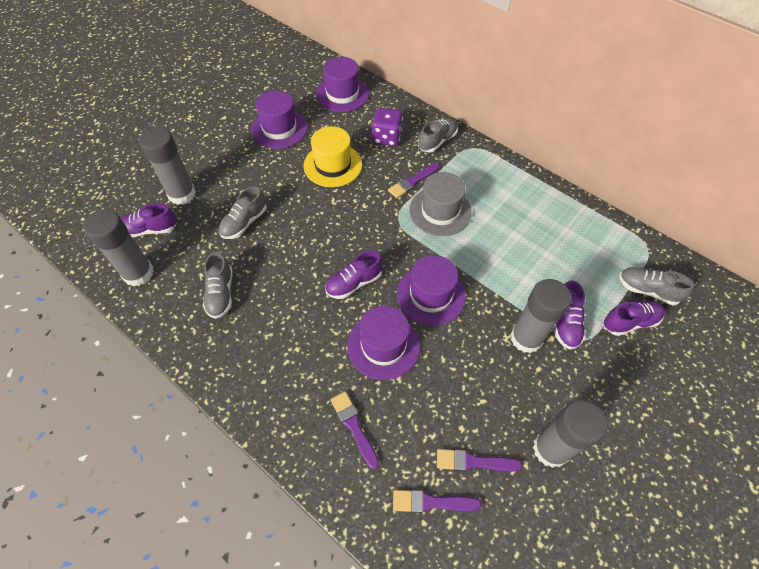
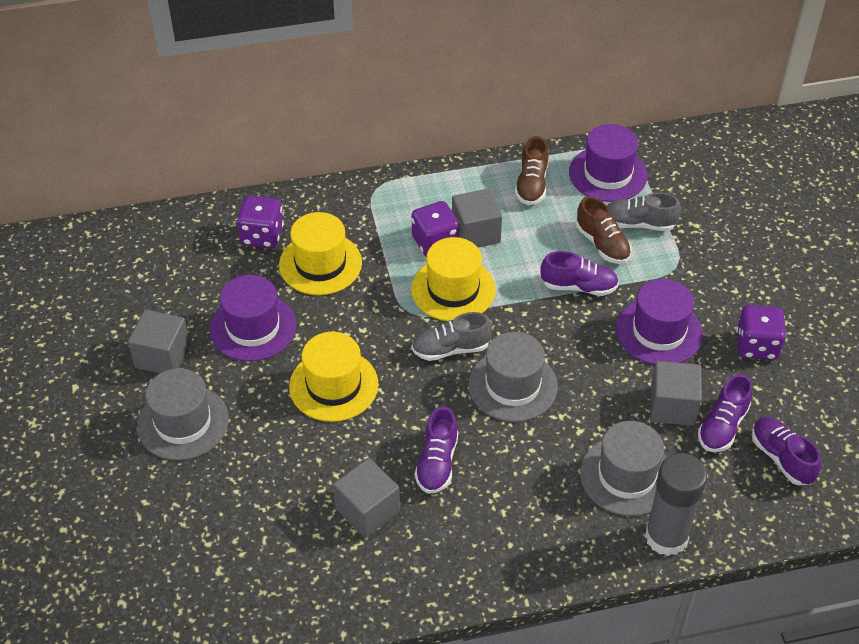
brown shoe: none = 0 -> [515,136,548,205] [576,196,632,264] = 2
grey cube: none = 0 -> [128,310,190,373] [333,458,400,538] [452,188,502,248] [650,361,702,426] = 4
grey glue stick: [83,209,154,286] [139,127,196,205] [511,279,571,353] [533,400,607,468] = 4 -> [645,453,707,556] = 1
grey hat: [409,172,472,236] = 1 -> [137,368,229,461] [468,332,558,422] [580,421,667,516] = 3
grey shoe: [203,252,233,319] [219,187,266,239] [418,118,458,153] [619,267,694,305] = 4 -> [411,312,492,361] [607,192,681,231] = 2
purple brush: [330,391,379,469] [388,163,439,198] [393,490,482,513] [437,449,522,471] = 4 -> none = 0
purple dice: [372,108,403,146] = 1 -> [237,196,284,248] [412,201,460,256] [736,305,786,360] = 3
purple hat: [251,90,308,149] [316,57,369,112] [347,306,420,380] [397,255,466,326] = 4 -> [210,275,296,361] [569,124,647,202] [616,279,703,365] = 3
yellow hat: [304,126,362,187] = 1 -> [279,212,362,295] [289,332,379,422] [411,237,496,321] = 3

